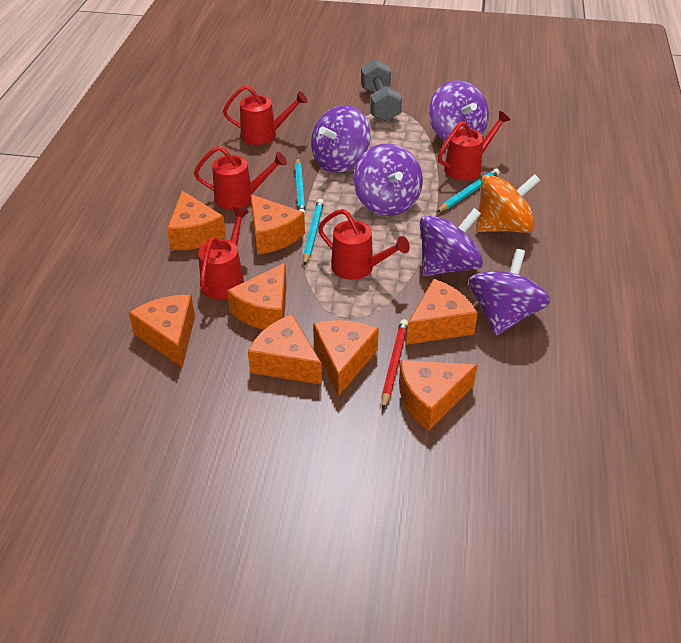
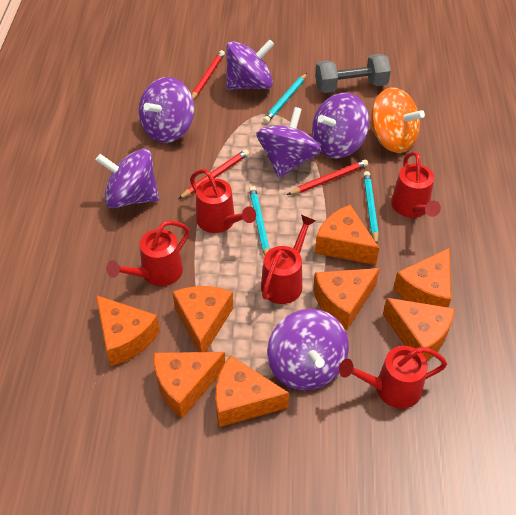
purple spinning top: [311,105,370,173] [353,143,423,216] [420,208,483,276] [429,80,489,141] [469,249,551,336] = 5 -> [96,149,159,208] [139,77,194,143] [226,40,275,90] [256,107,321,178] [267,309,349,390] [312,93,369,159] = 6
red pencil: [382,319,408,410] = 1 -> [179,149,249,199] [192,50,225,100] [287,160,368,195] = 3

